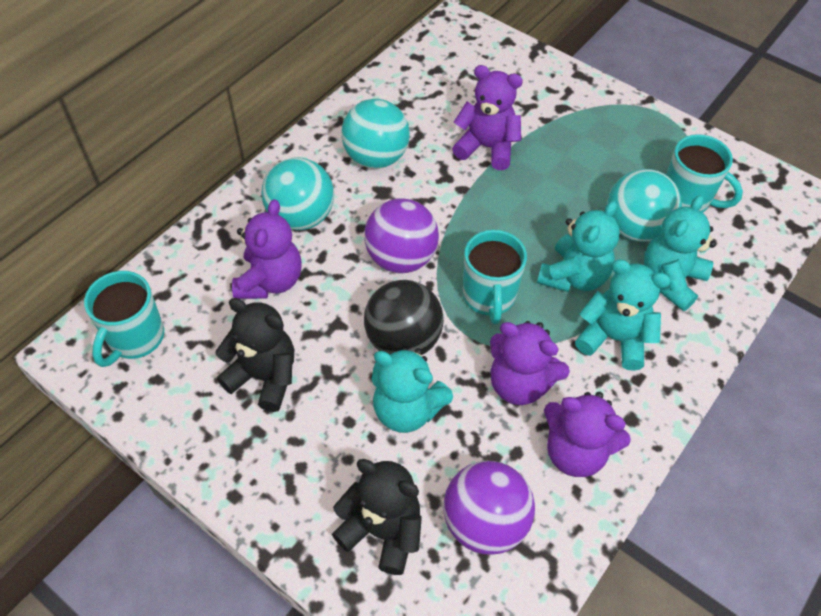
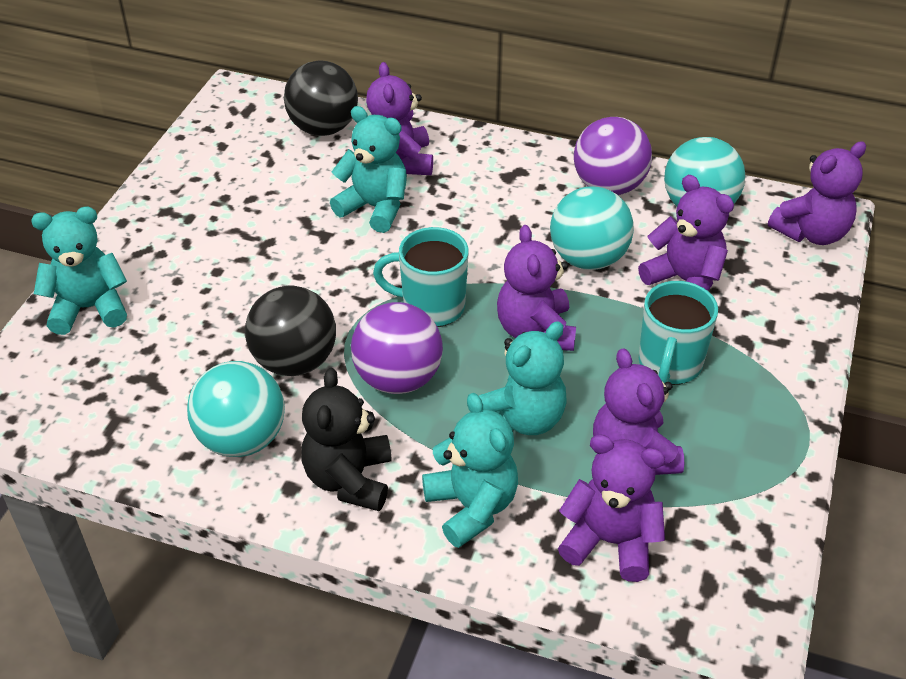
black ball: [364,280,444,355] = 1 -> [245,286,336,376] [284,61,358,136] = 2
black teddy bear: [215,298,294,412] [332,459,422,575] = 2 -> [301,368,392,511] = 1
purple teddy bear: [232,199,302,299] [452,65,523,170] [490,321,570,405] [544,392,631,477] = 4 -> [366,62,433,175] [497,225,576,351] [558,434,665,582] [593,348,684,475] [638,175,734,291] [768,141,866,245] = 6
turquoise mug: [84,271,164,367] [463,230,527,324] [666,134,743,212] = 3 -> [373,227,469,327] [639,281,718,385] = 2

